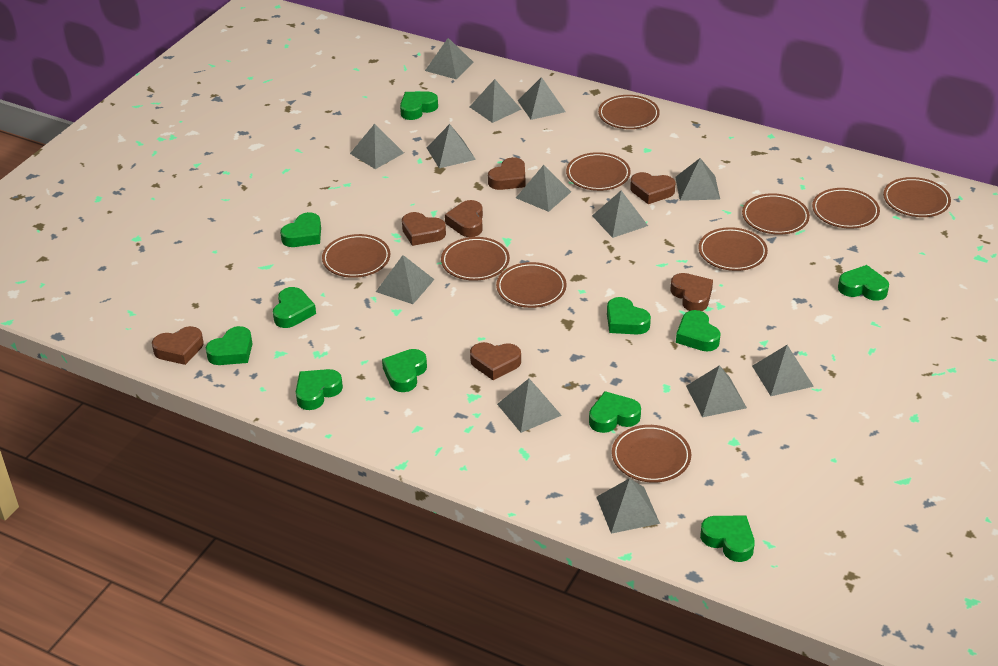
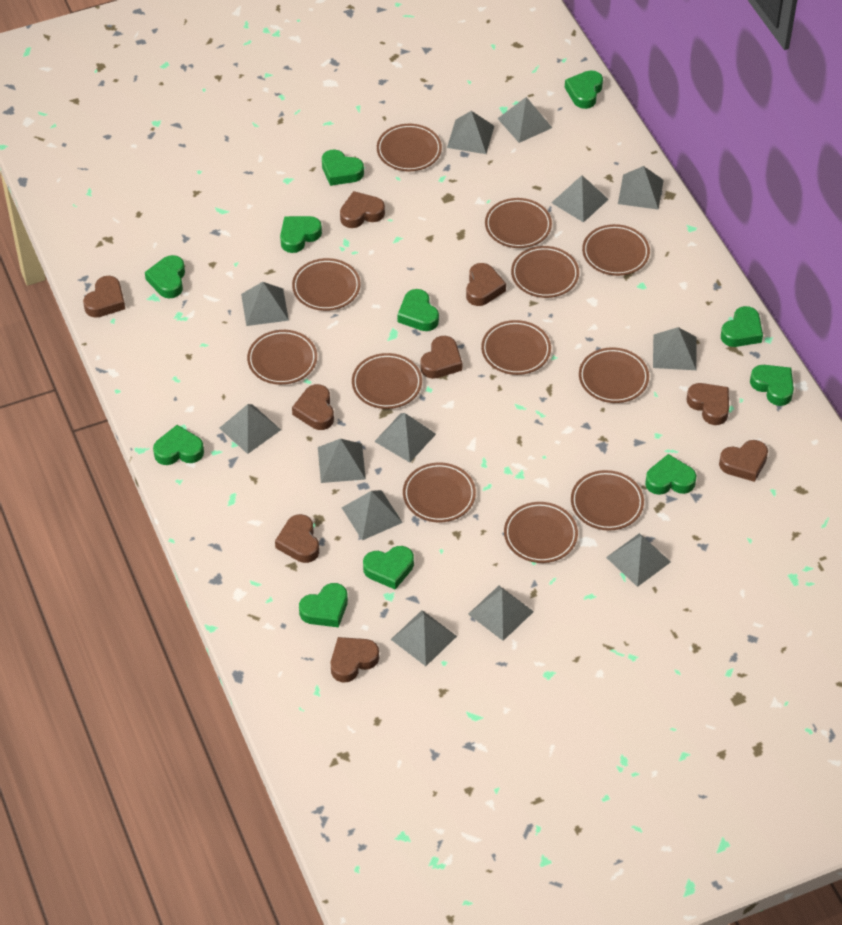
brown heart: [152,326,204,365] [402,212,446,246] [445,200,483,237] [470,342,521,380] [488,157,525,190] [630,172,675,204] [670,273,713,311] = 7 -> [83,276,125,318] [275,514,319,563] [292,384,334,430] [331,637,379,682] [340,191,385,228] [420,336,462,379] [466,263,506,306] [687,383,729,425] [719,440,768,482] = 9
brown plate: [322,234,390,278] [441,237,510,281] [496,262,567,308] [566,152,631,191] [598,95,660,129] [612,425,691,483] [699,227,768,271] [742,193,810,235] [812,188,880,229] [883,177,951,217] = 10 -> [247,330,317,385] [292,258,360,311] [352,353,422,409] [377,124,442,171] [403,463,476,522] [481,320,551,375] [485,198,552,248] [504,502,578,563] [511,246,579,298] [571,470,644,531] [579,347,649,403] [582,224,650,276] = 12

